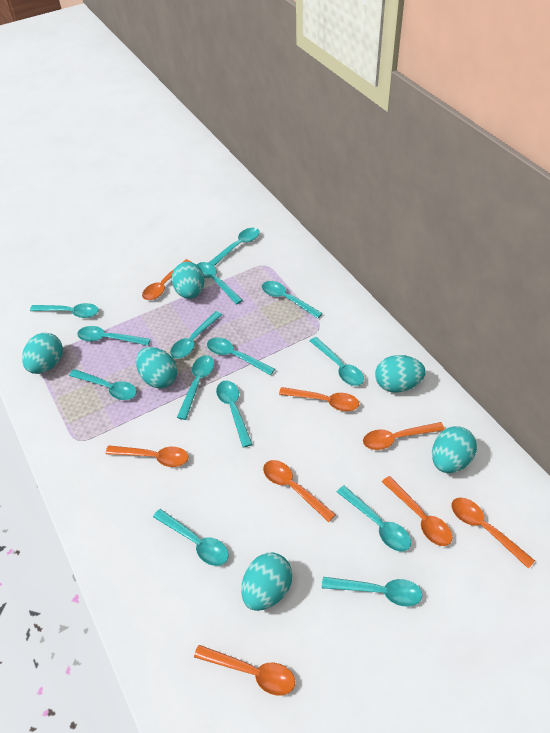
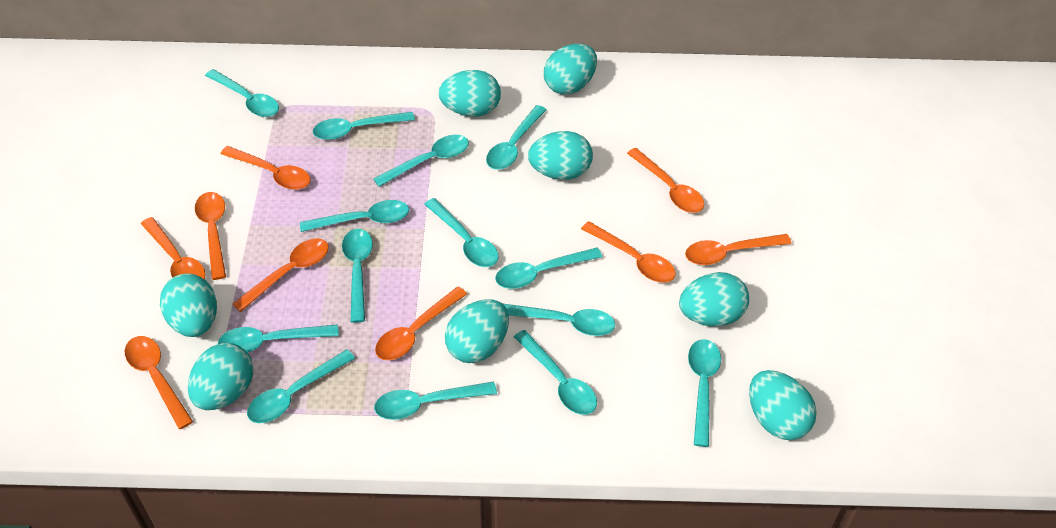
orange spoon: [105,446,188,467] [142,259,191,300] [194,645,295,695] [263,460,336,522] [279,387,359,411] [363,422,445,450] [382,476,453,546] [451,498,535,569] = 8 -> [125,336,193,429] [141,217,205,279] [195,192,226,280] [220,146,310,190] [232,238,329,312] [375,286,467,360] [581,221,675,283] [627,148,704,213] [685,234,791,265] = 9
turquoise egg: [22,333,63,374] [136,347,177,388] [172,262,205,299] [241,553,292,611] [375,355,426,393] [432,426,477,473] = 6 -> [160,274,217,337] [188,343,254,410] [438,70,501,117] [445,299,509,363] [528,131,593,180] [544,44,597,95] [679,272,749,326] [749,370,817,440] = 8

